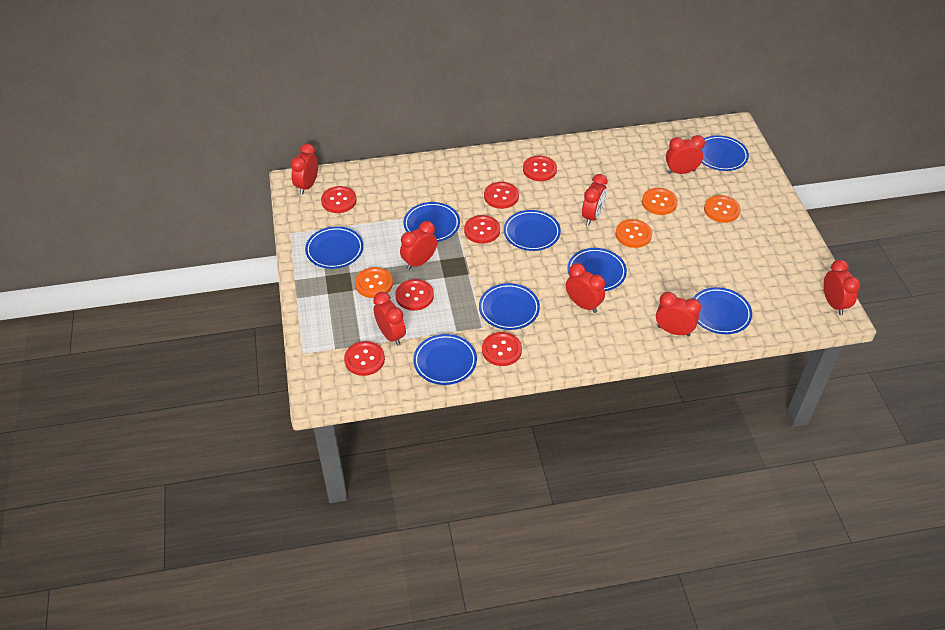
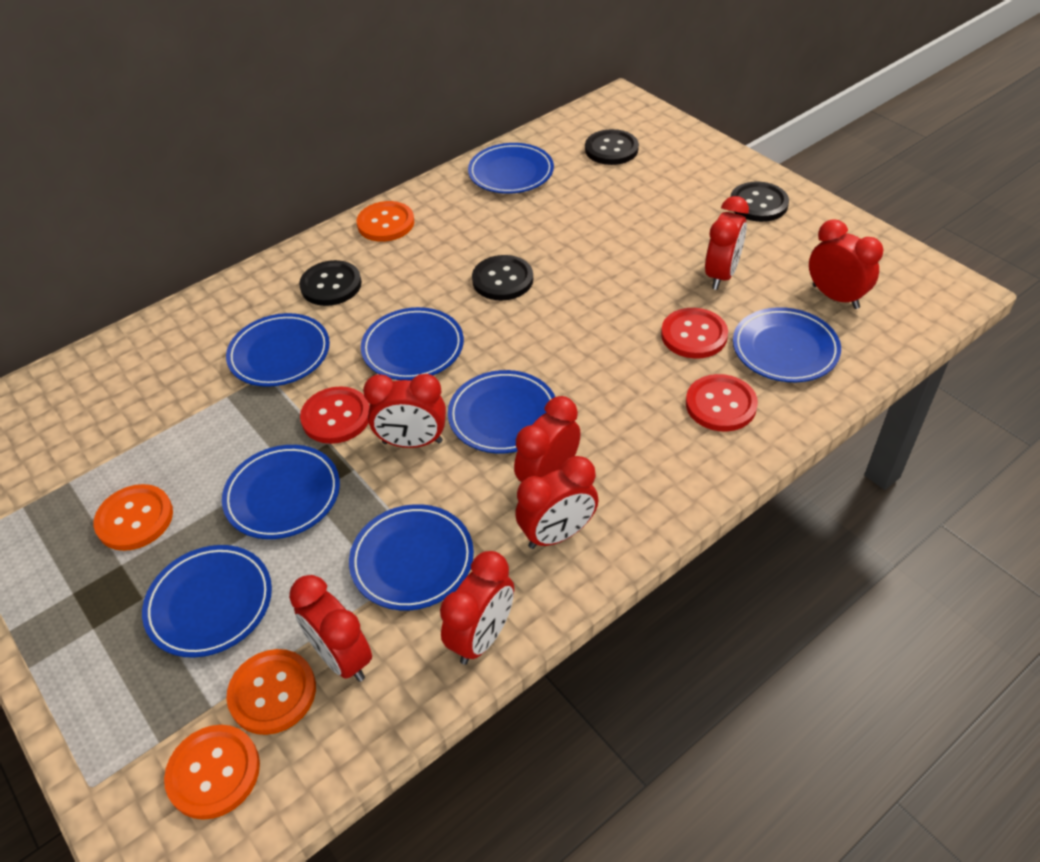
black button: none = 0 -> [299,260,362,306] [472,255,533,301] [585,129,639,165] [731,181,789,222] = 4
red button: [321,186,357,213] [344,341,385,376] [396,279,434,311] [464,215,500,244] [482,332,522,366] [484,182,519,209] [523,156,557,181] = 7 -> [300,386,369,444] [661,308,728,359] [686,374,758,432] = 3
red clock: [290,144,318,195] [373,292,406,346] [400,221,437,270] [566,263,605,313] [582,174,608,226] [656,292,701,336] [666,135,705,174] [823,260,860,315] = 8 -> [289,575,372,682] [363,374,446,448] [440,551,514,665] [514,396,581,482] [515,456,599,549] [705,196,749,290] [809,219,883,309] = 7

